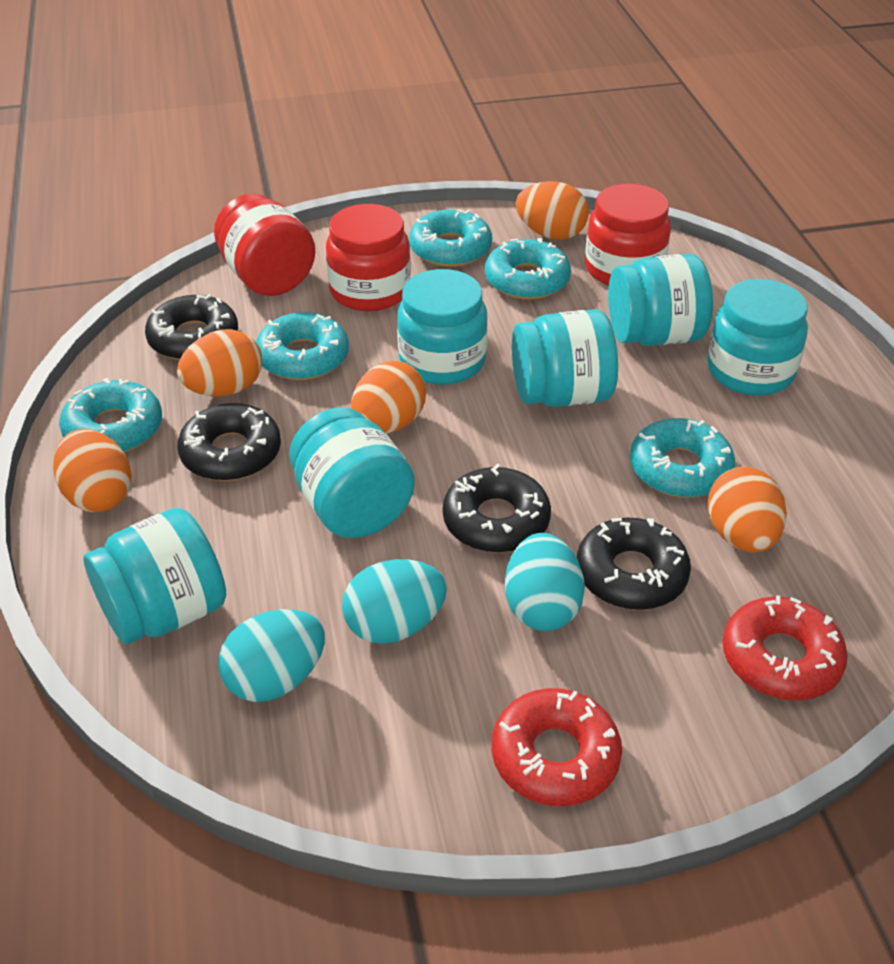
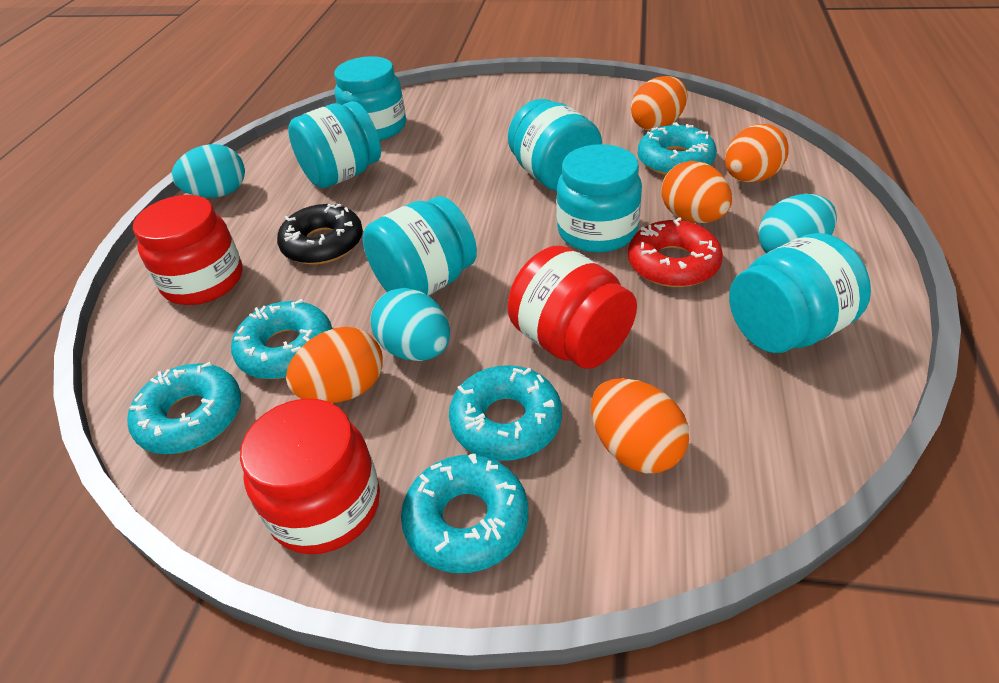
black donut: [145,294,238,360] [177,403,281,481] [443,464,551,553] [577,518,691,610] = 4 -> [277,203,363,265] = 1
red donut: [492,688,622,806] [723,595,848,701] = 2 -> [628,217,723,287] = 1

